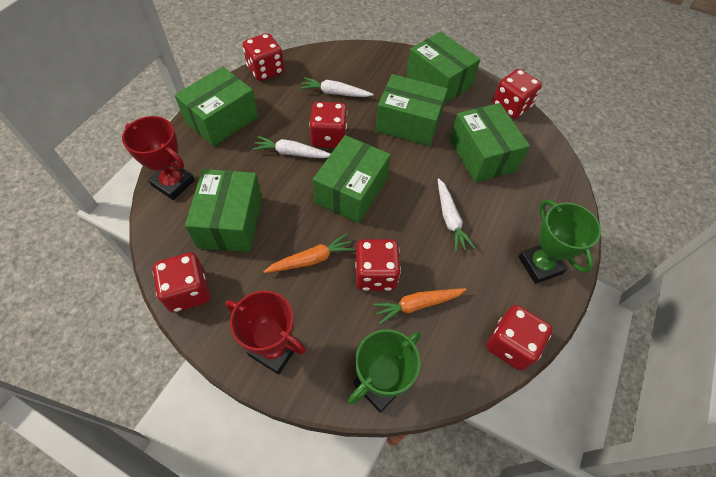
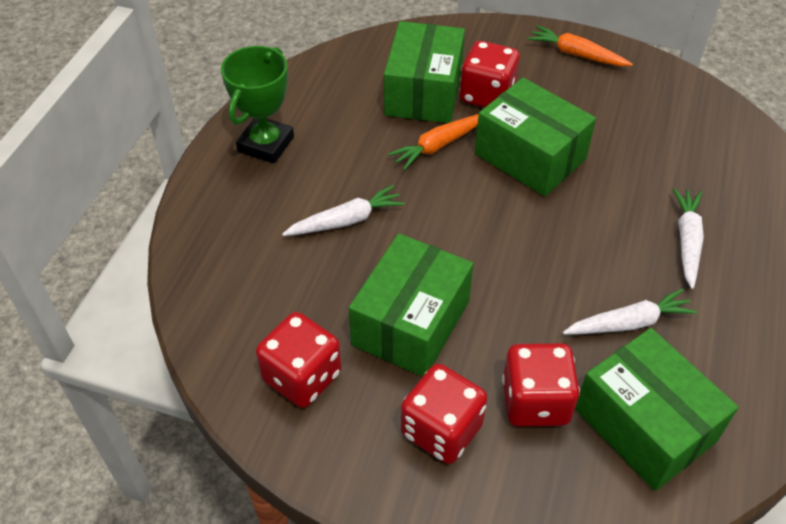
green box: [174,67,258,147] [185,169,262,252] [313,135,391,224] [376,74,448,146] [406,32,480,105] [450,103,530,183] = 6 -> [349,233,473,377] [384,21,465,123] [475,78,596,196] [575,328,739,491] = 4
green trophy: [348,329,421,413] [518,199,601,284] = 2 -> [221,46,294,163] = 1
red dice: [153,253,210,313] [243,33,284,81] [309,102,348,148] [355,239,401,291] [486,305,553,371] [493,69,542,119] = 6 -> [256,312,342,408] [401,364,488,464] [460,41,520,108] [502,343,580,427] = 4
red trophy: [122,116,195,200] [225,291,306,374] = 2 -> none = 0

